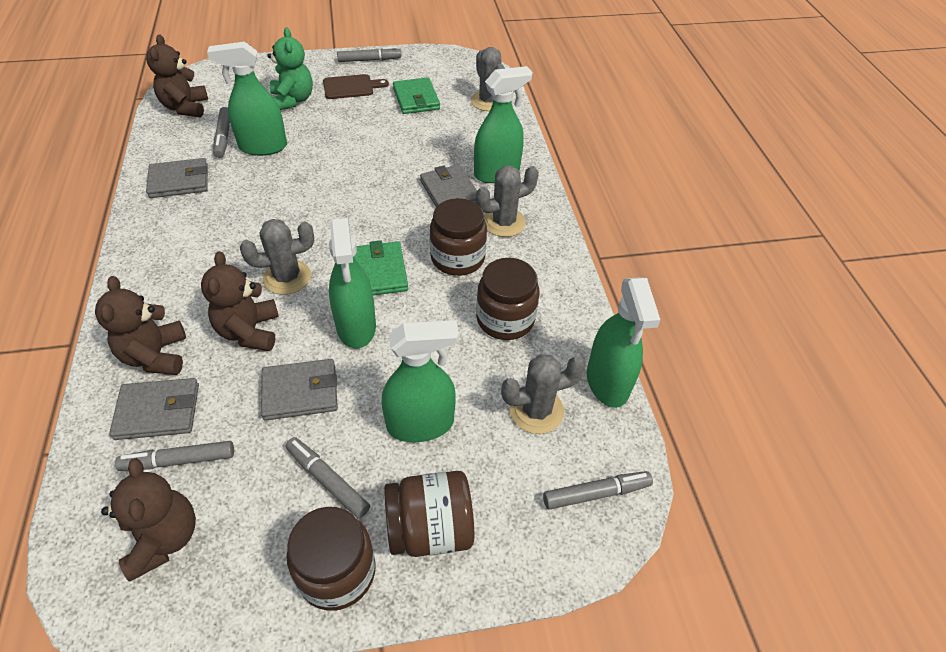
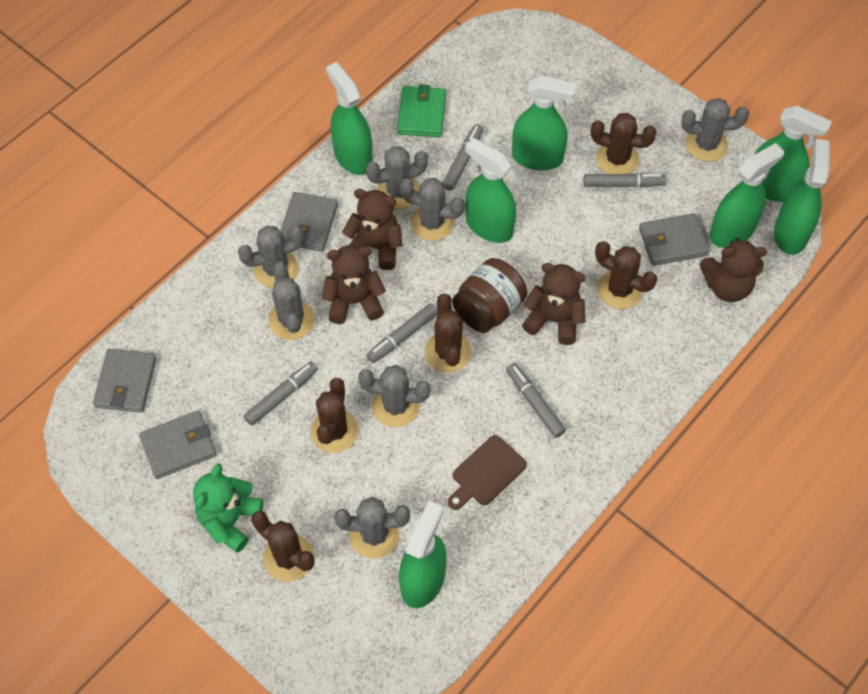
brown cactus: none = 0 -> [251,511,314,582] [310,378,359,453] [425,293,472,372] [591,113,657,174] [595,241,657,309] = 5
brown jar: [287,507,376,611] [384,471,474,557] [430,198,487,276] [476,258,539,340] = 4 -> [452,258,527,333] = 1
green spray bottle: [207,42,287,156] [329,218,376,348] [382,320,459,442] [474,66,533,183] [587,277,660,408] = 5 -> [326,62,373,175] [399,501,447,608] [465,138,516,243] [512,75,577,170] [709,143,784,248] [755,106,832,202] [774,139,830,255] = 7
green wallet: [354,240,408,295] [393,77,440,114] = 2 -> [397,84,446,137] = 1
grey cactus: [240,219,314,295] [471,47,505,111] [476,166,539,237] [501,354,585,434] = 4 -> [238,226,304,288] [268,262,315,340] [334,497,410,559] [358,365,431,427] [366,146,428,209] [400,178,465,241] [681,98,749,162] = 7

